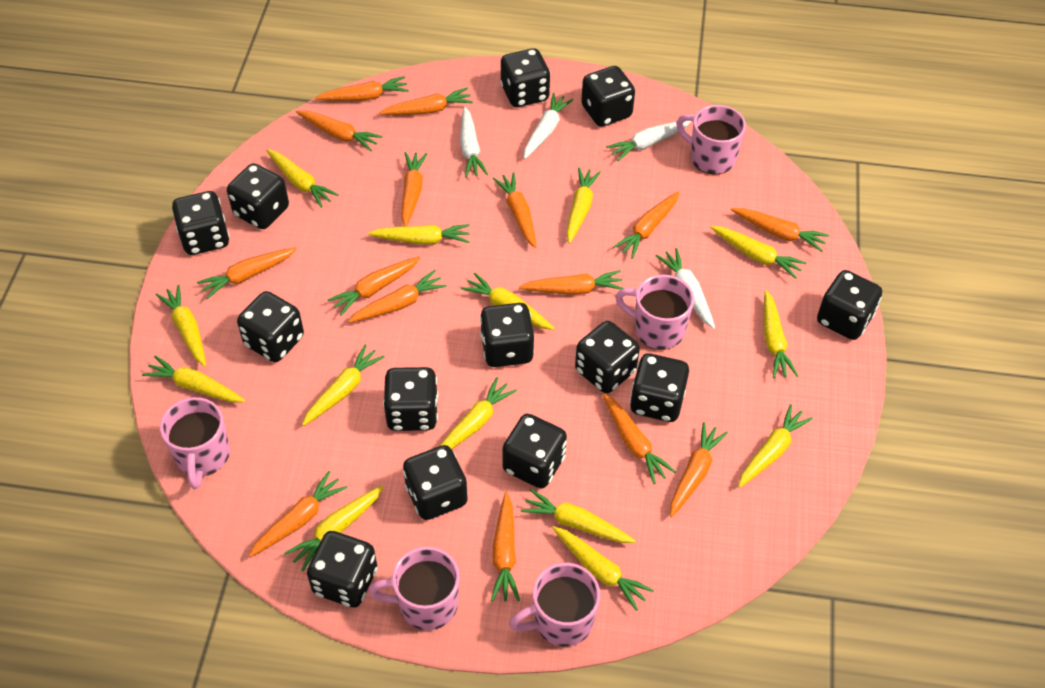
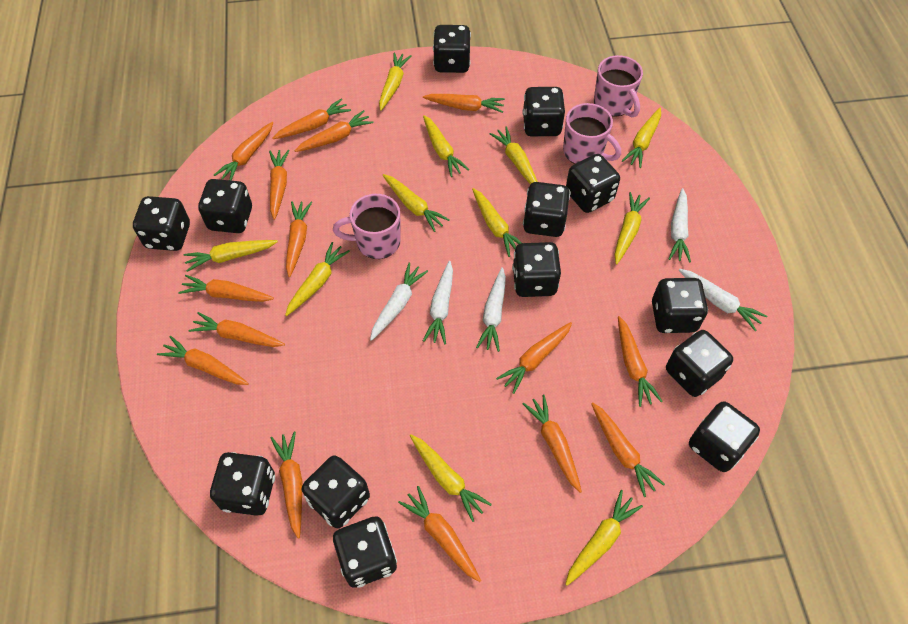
pink mug: [160,397,230,489] [368,547,460,630] [509,563,600,647] [615,275,694,350] [676,105,746,175] = 5 -> [333,194,401,259] [563,103,621,164] [594,55,643,117] = 3
white carrot: [460,106,488,178] [524,93,573,159] [606,121,692,161] [656,248,715,329] = 4 -> [370,262,428,341] [423,261,453,344] [476,267,506,352] [669,188,691,263] [679,269,767,331] = 5
yellow carrot: [142,355,245,403] [156,285,206,367] [266,149,339,208] [284,486,383,571] [302,344,385,426] [368,224,470,244] [440,377,517,449] [461,272,555,330] [521,489,636,543] [552,526,654,611] [566,167,601,244] [710,226,806,279] [738,404,813,488] [764,290,798,378] = 14 -> [184,240,278,272] [285,242,350,316] [379,52,412,111] [383,174,450,232] [410,435,492,522] [423,115,469,177] [472,188,522,257] [489,127,538,184] [565,490,643,586] [614,192,650,265] [622,108,661,168] = 11

